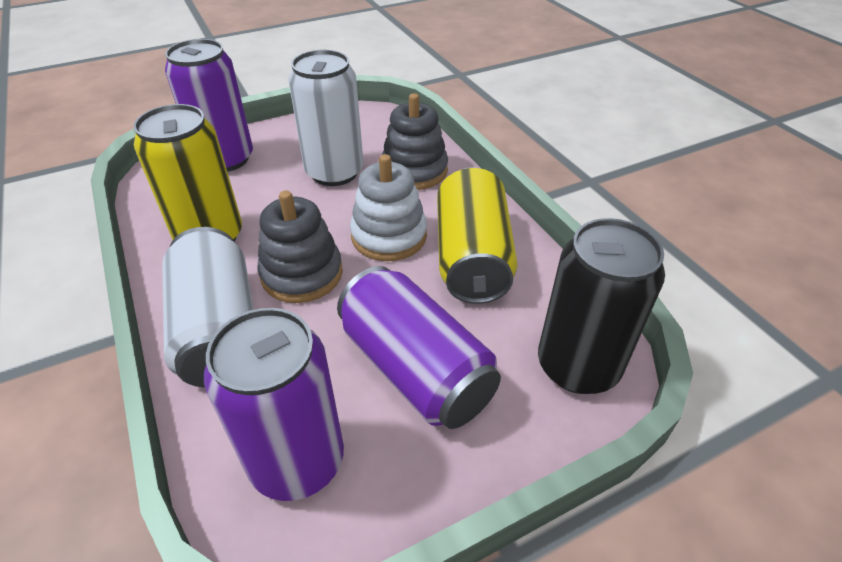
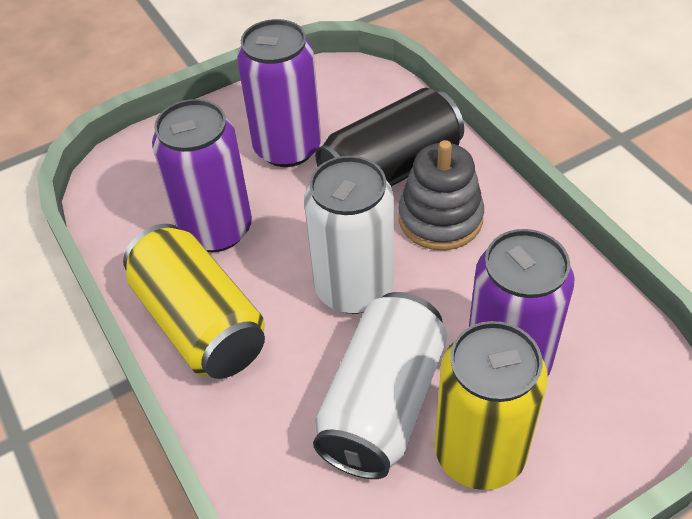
grey stacking toy: [257,191,343,303] [382,93,448,190] = 2 -> [398,140,484,250] = 1
white stacking toy: [350,154,427,261] = 1 -> none = 0

